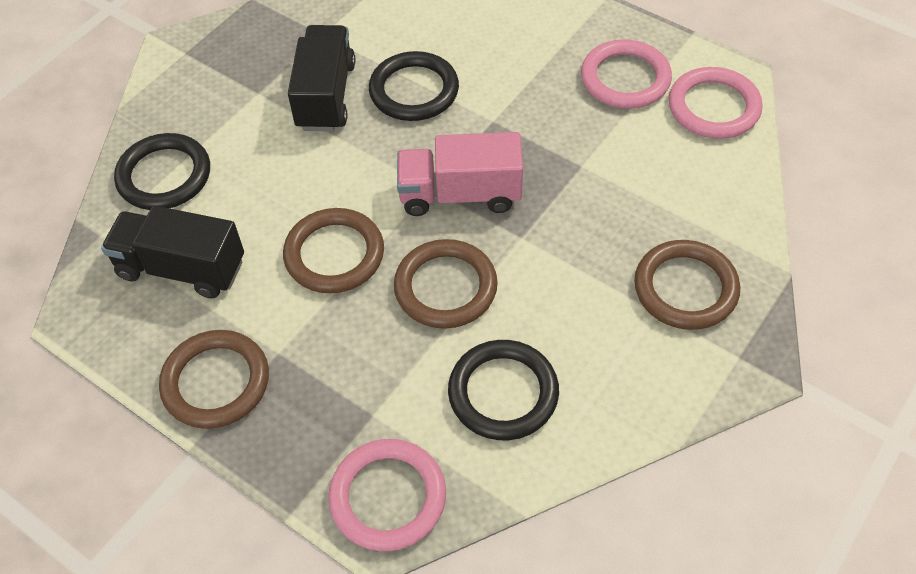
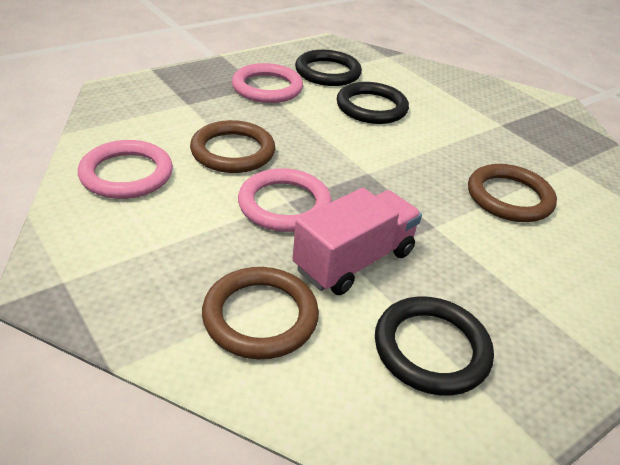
black truck: [101,206,244,299] [288,25,355,131] = 2 -> none = 0
brown ring: [159,330,269,429] [283,208,384,293] [394,239,498,329] [634,240,740,330] = 4 -> [190,120,275,173] [202,267,319,359] [468,164,557,222] = 3

